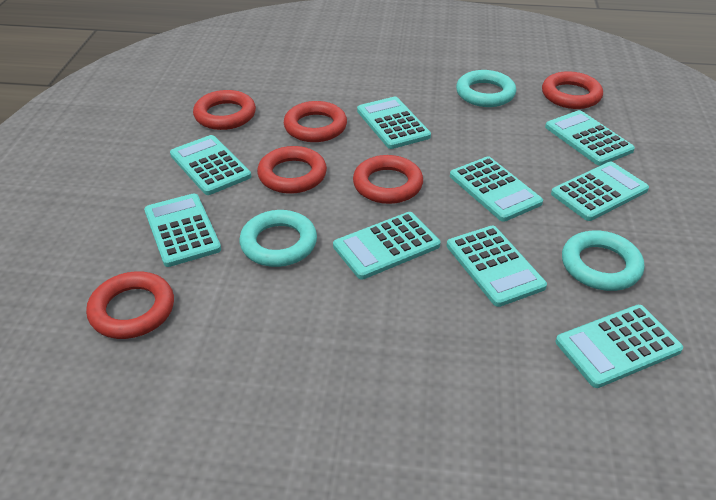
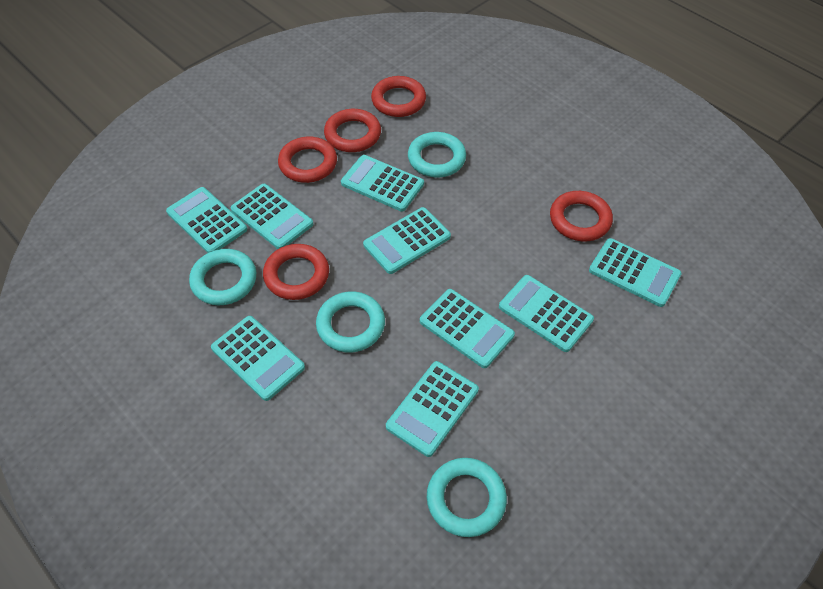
red ring: [86,272,174,339] [193,90,256,130] [257,146,327,194] [284,101,347,142] [353,155,423,204] [542,71,603,109] = 6 -> [263,244,329,300] [278,137,337,183] [324,109,381,152] [371,76,426,117] [550,191,613,241] = 5
turquoise ring: [239,210,317,267] [456,70,516,107] [562,230,644,291] = 3 -> [189,249,256,305] [316,292,385,352] [408,132,466,177] [427,458,507,537] = 4

